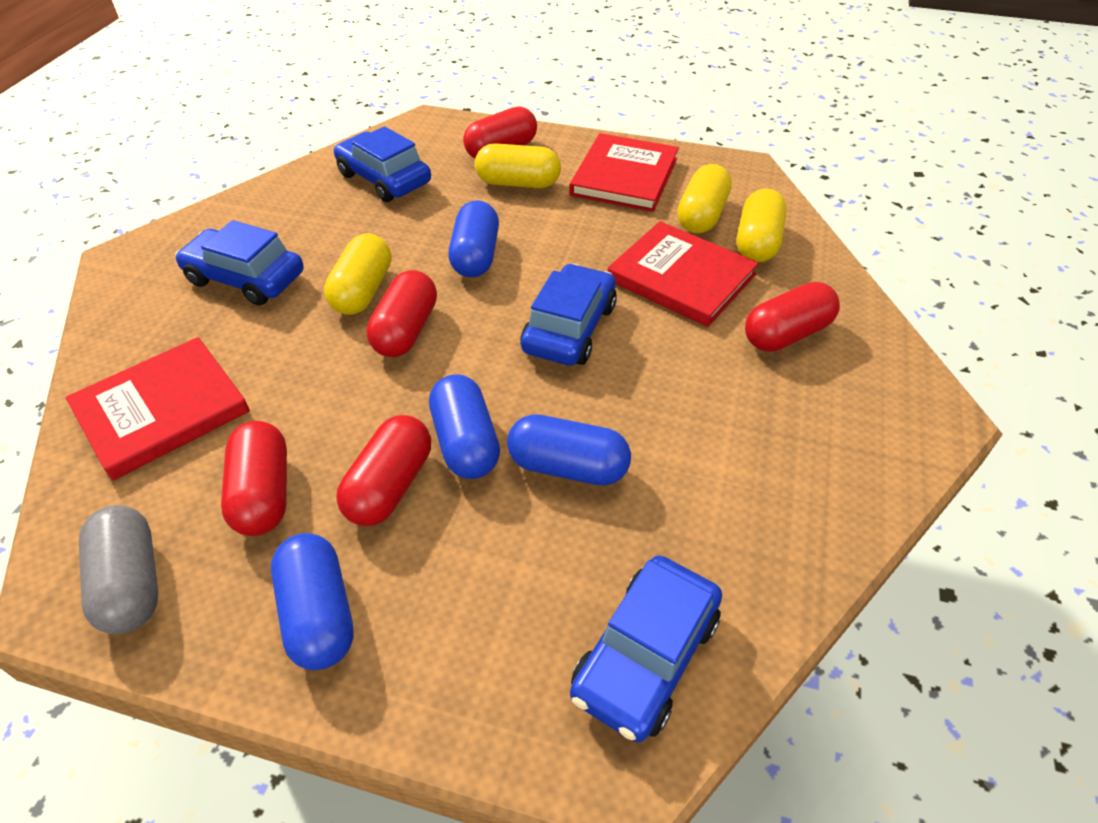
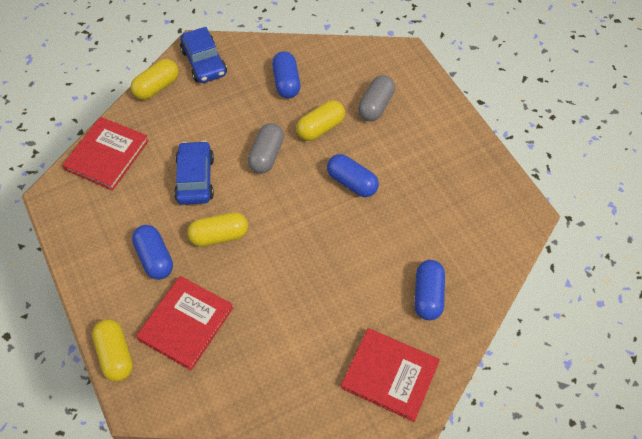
blue car: [175,220,304,306] [334,126,431,202] [521,264,617,366] [570,555,722,742] = 4 -> [174,141,214,205] [180,27,227,83] = 2
grey capsule: [79,505,158,634] = 1 -> [248,123,284,174] [358,75,395,121] = 2
red capsule: [221,421,287,536] [336,415,431,526] [366,270,437,357] [463,106,537,158] [745,282,840,352] = 5 -> none = 0

